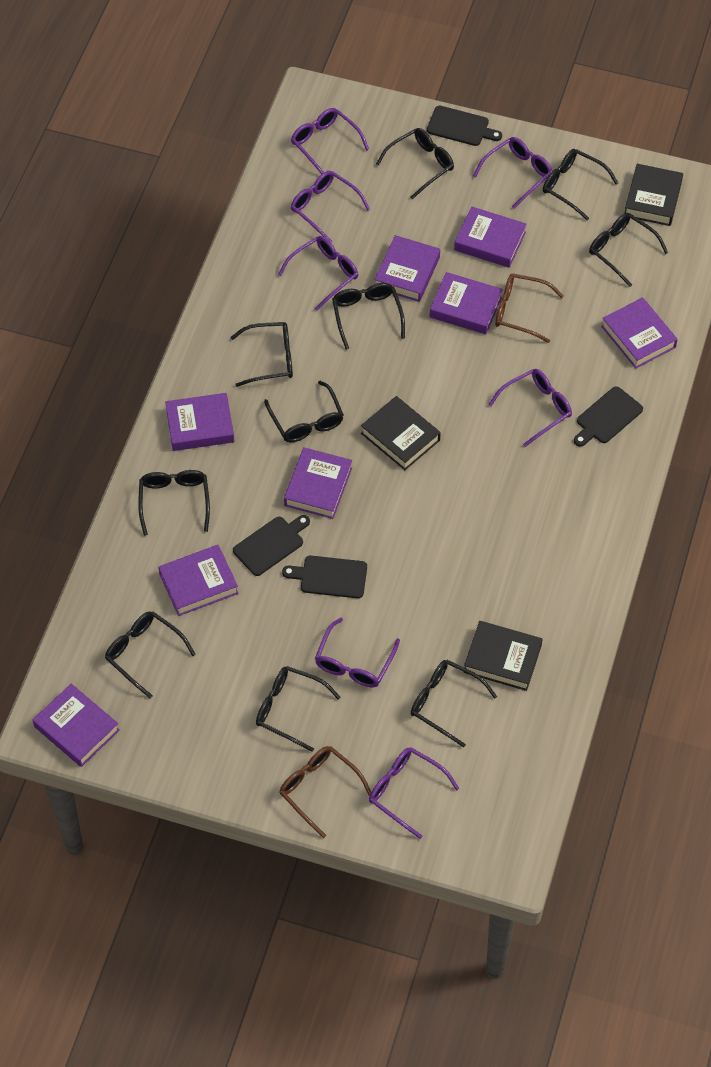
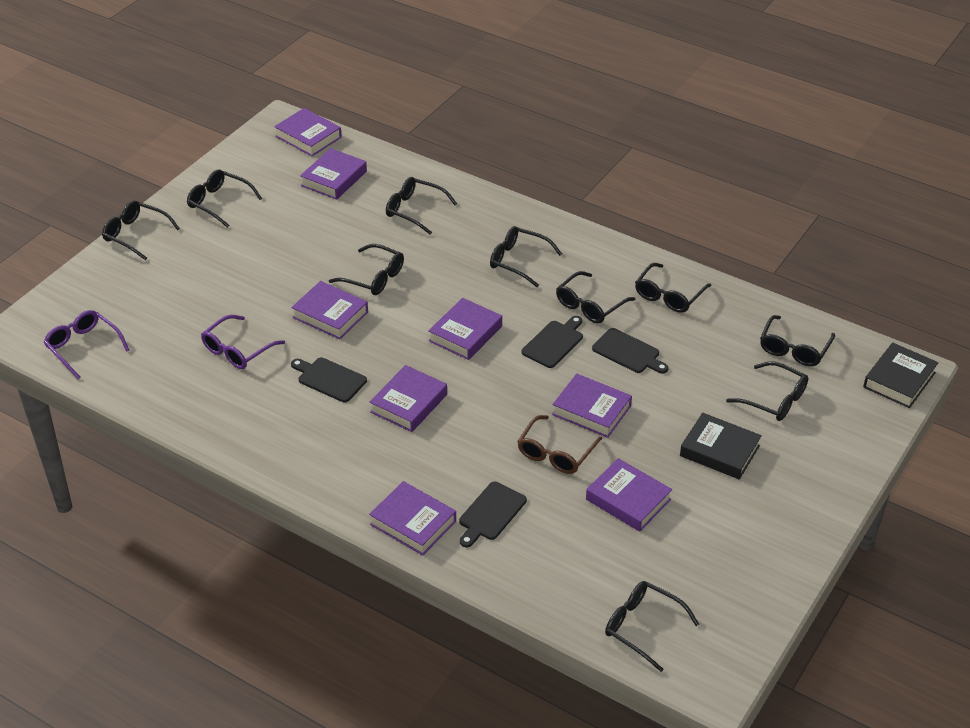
black book: [361,396,441,470] [464,621,542,691] [625,164,683,226] = 3 -> [680,413,762,479] [863,343,939,408] = 2
brown glasses: [279,746,371,838] [495,274,564,343] = 2 -> [517,415,602,474] = 1
purple glasses: [278,236,358,311] [291,108,369,174] [291,171,370,242] [315,618,400,687] [369,747,460,839] [473,137,552,209] [488,369,572,447] = 7 -> [44,310,129,379] [201,315,285,369] = 2

